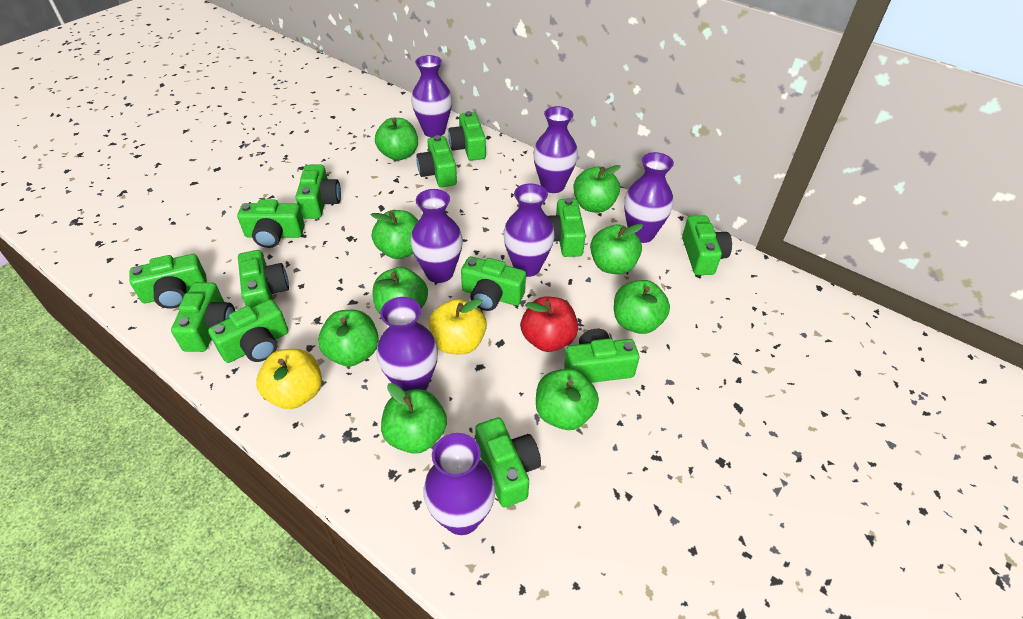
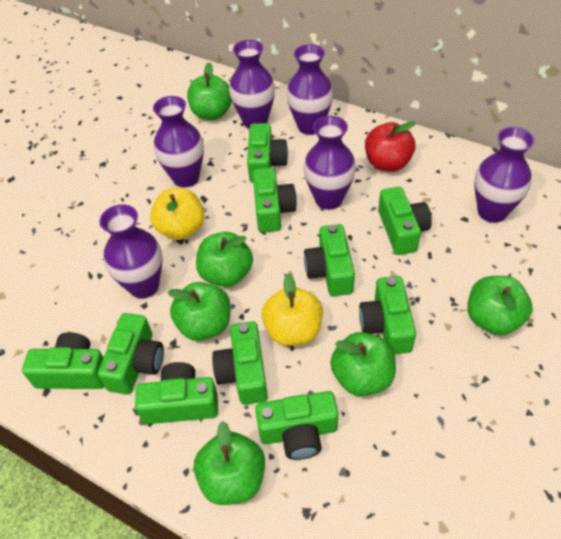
green apple: [318,310,379,367] [371,210,419,259] [373,267,428,313] [375,118,418,161] [381,383,447,454] [536,368,599,430] [573,165,621,213] [590,224,643,274] [614,280,670,334] = 9 -> [168,282,231,341] [187,62,232,120] [194,421,265,505] [196,232,253,287] [330,332,396,396] [467,276,533,335] = 6
green camera: [129,254,207,309] [171,282,235,352] [208,299,288,363] [237,200,305,248] [238,250,289,307] [295,165,341,219] [417,135,457,187] [448,111,486,161] [461,256,526,311] [475,417,541,507] [548,198,586,257] [564,329,639,383] [682,216,732,275] = 13 -> [22,332,104,389] [98,313,164,394] [135,362,218,424] [212,321,268,405] [247,123,288,183] [253,168,297,233] [255,391,339,460] [304,224,355,296] [359,276,416,354] [378,187,432,255] = 10
purple vase: [376,297,438,391] [411,55,452,137] [411,189,463,283] [423,433,496,535] [503,183,555,277] [533,106,578,193] [624,152,674,243] = 7 -> [99,204,163,299] [153,96,204,187] [229,40,275,128] [286,44,333,135] [303,116,356,210] [474,127,535,223] = 6

